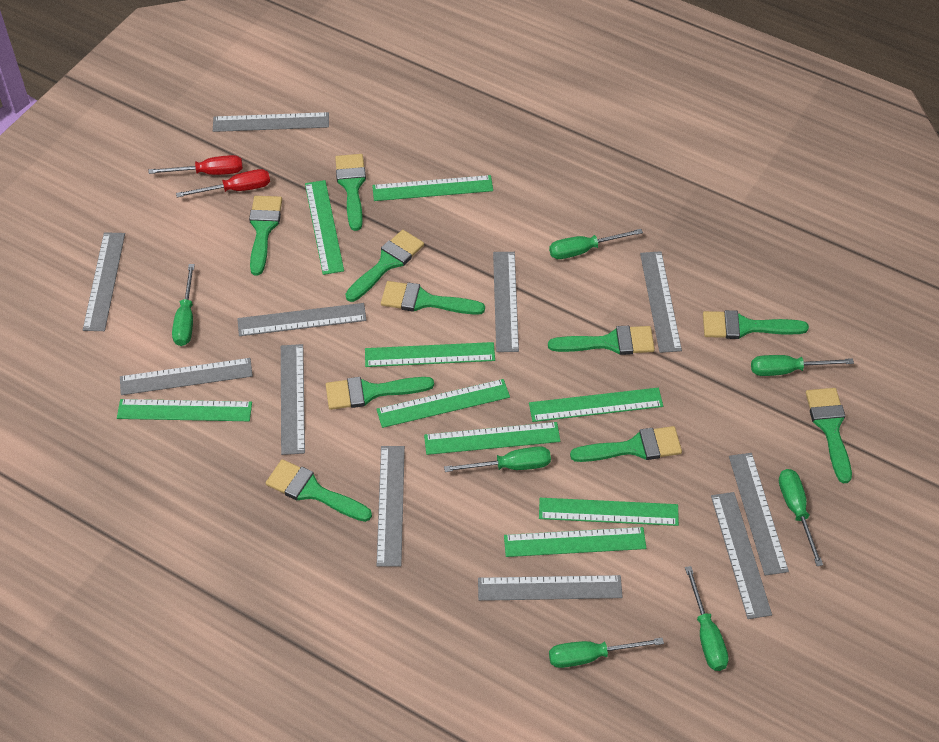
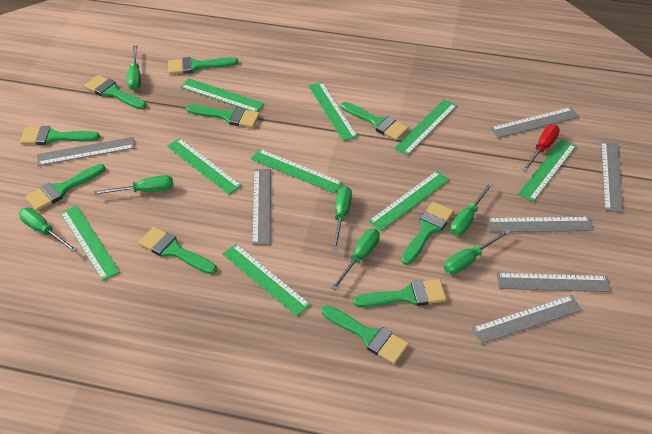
grey ruler: [83,232,125,331] [120,358,253,395] [213,112,329,132] [237,303,367,336] [281,344,305,455] [376,446,405,566] [478,575,623,601] [493,252,519,352] [640,251,682,353] [711,492,772,619] [729,453,789,576] = 11 -> [37,137,135,166] [252,169,271,245] [472,295,582,344] [487,217,594,232] [490,107,579,138] [497,273,611,292] [601,141,623,213] = 7
red screwdriver: [149,155,243,175] [176,169,270,197] = 2 -> [522,125,560,171] = 1

